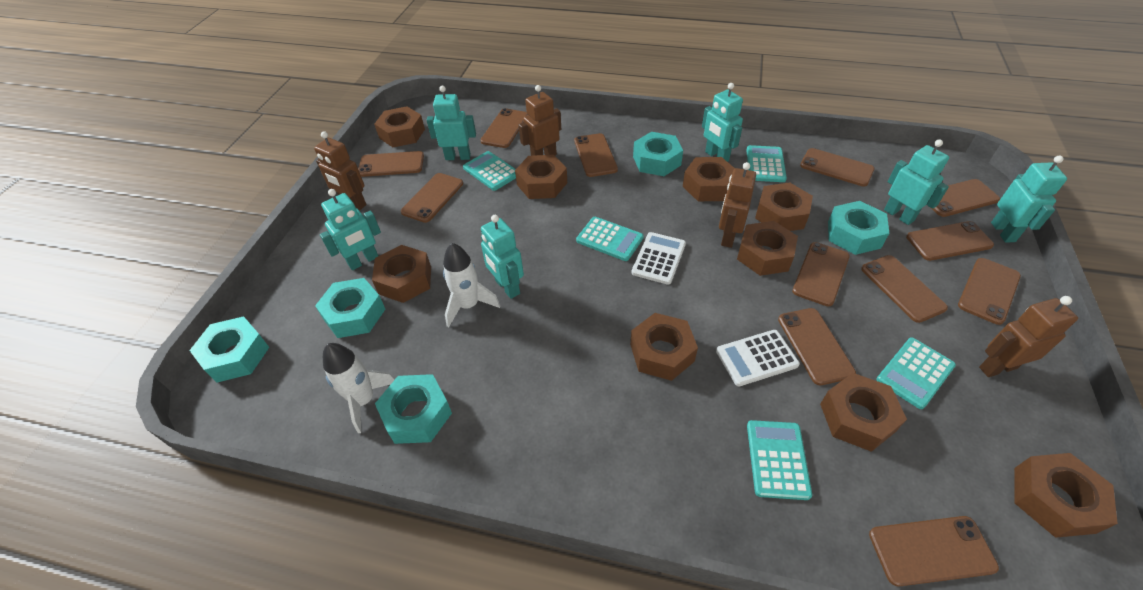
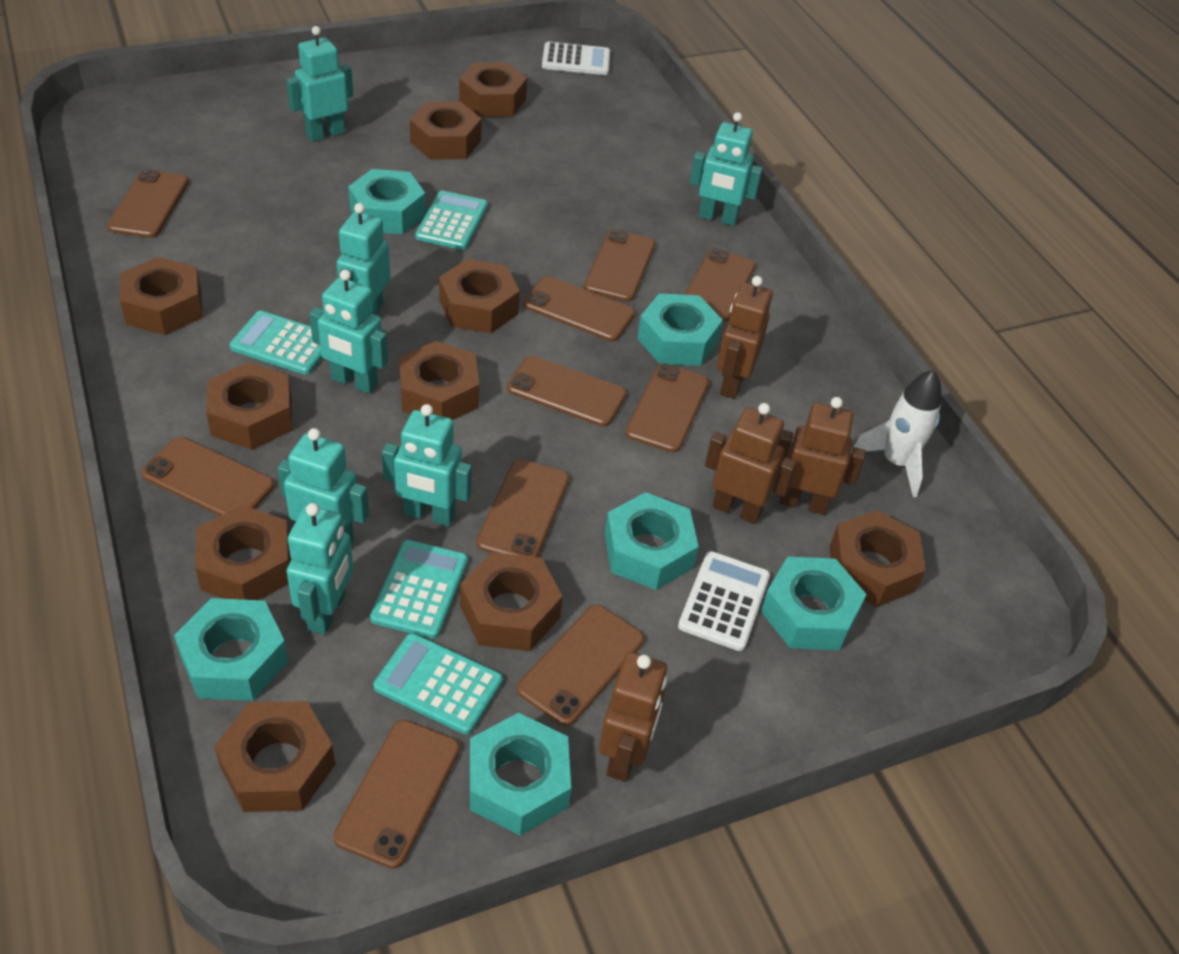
brown nut: [372,245,431,303] [374,106,425,147] [515,155,567,199] [630,313,698,381] [683,157,735,201] [737,221,798,276] [755,182,813,231] [820,373,907,452] [1014,453,1118,538] = 9 -> [120,257,203,335] [195,505,291,600] [206,362,293,450] [214,701,335,812] [399,341,479,420] [410,102,481,160] [439,259,520,333] [459,62,527,117] [460,552,563,651] [830,510,926,607] = 10
brown phone: [358,151,424,177] [401,173,463,223] [480,108,528,148] [574,133,618,177] [778,308,856,385] [792,242,850,306] [800,148,875,187] [861,255,948,323] [869,516,999,587] [906,221,994,261] [931,179,1000,217] [958,258,1021,325] = 12 -> [107,169,189,238] [141,437,274,516] [333,720,460,869] [477,459,569,557] [507,356,627,427] [517,604,644,726] [523,276,635,341] [584,229,655,302] [626,364,709,452] [684,248,756,322] = 10
turquoise calculator: [463,151,516,191] [576,217,644,261] [746,145,787,182] [747,420,812,500] [876,337,956,409] = 5 -> [230,311,322,375] [370,540,468,639] [373,633,503,735] [415,191,488,250] = 4
turquoise nut: [189,316,269,383] [315,278,385,338] [375,374,452,444] [633,132,683,176] [828,201,889,255] = 5 -> [174,598,288,701] [348,169,426,234] [470,713,571,836] [605,492,699,590] [637,293,723,366] [761,557,867,650] = 6
turquoise robot: [320,189,381,270] [427,86,476,160] [481,215,524,299] [702,83,743,162] [884,139,949,225] [991,155,1067,243] = 6 -> [278,428,369,544] [286,26,353,142] [286,503,353,635] [309,270,388,394] [336,203,390,313] [382,404,472,527] [690,112,763,226] = 7
white rocket: [323,343,395,433] [443,243,500,327] = 2 -> [851,370,942,497] = 1

